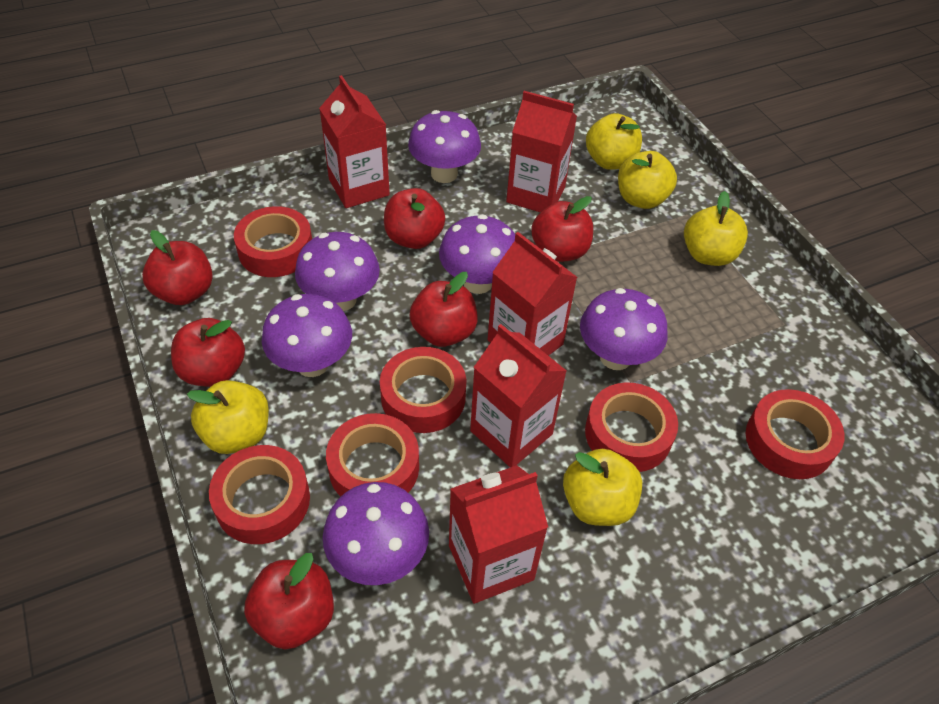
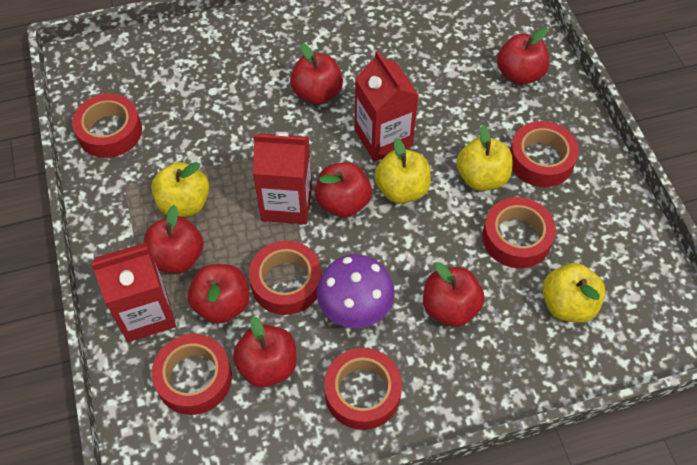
purple mushroom: [262,294,352,377] [295,232,380,311] [323,482,429,585] [408,110,481,183] [439,214,515,294] [580,288,667,370] = 6 -> [317,254,395,328] = 1
red apple: [142,230,213,305] [171,318,245,387] [244,553,334,649] [384,188,445,249] [410,272,478,347] [531,196,593,262] = 6 -> [144,205,204,273] [188,264,250,324] [233,316,296,388] [290,44,343,105] [315,163,372,218] [423,262,485,327] [497,28,549,85] = 7
red carton: [319,75,390,208] [449,465,548,604] [470,324,567,468] [488,232,577,356] [506,91,577,213] = 5 -> [91,242,176,342] [253,132,312,224] [355,51,418,162] = 3
yellow apple: [187,380,269,454] [563,449,642,526] [586,113,642,170] [618,151,677,209] [684,191,748,266] = 5 -> [151,162,209,217] [374,138,431,204] [456,125,512,191] [542,263,605,323] = 4

